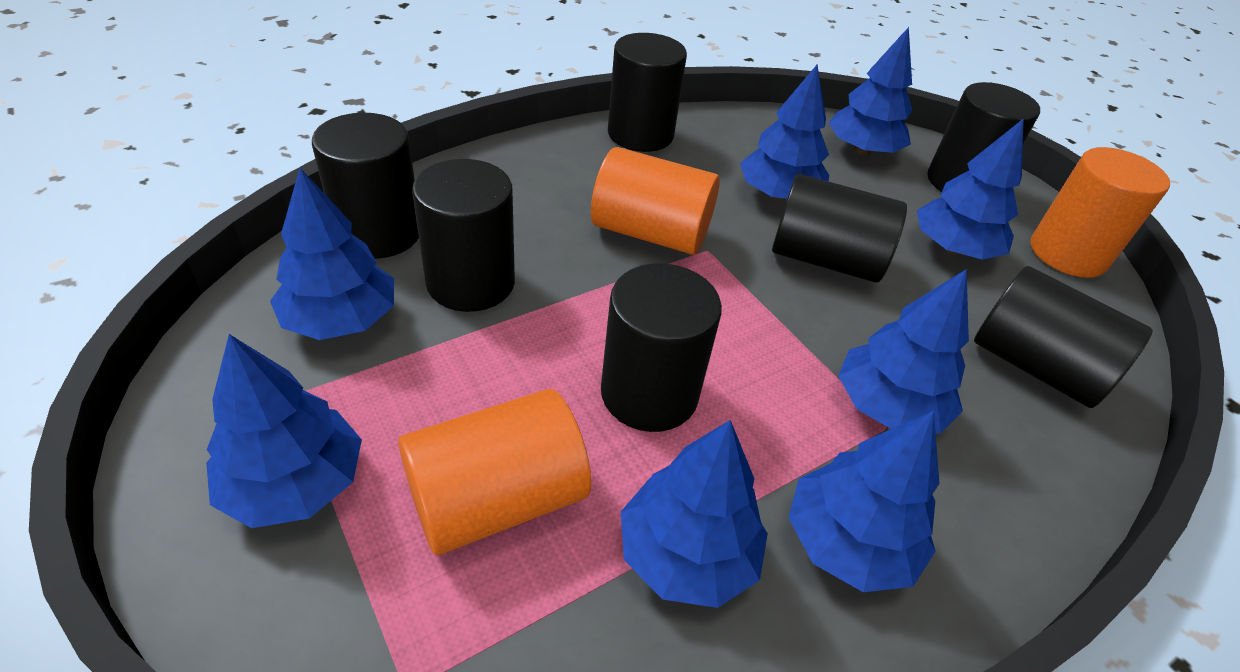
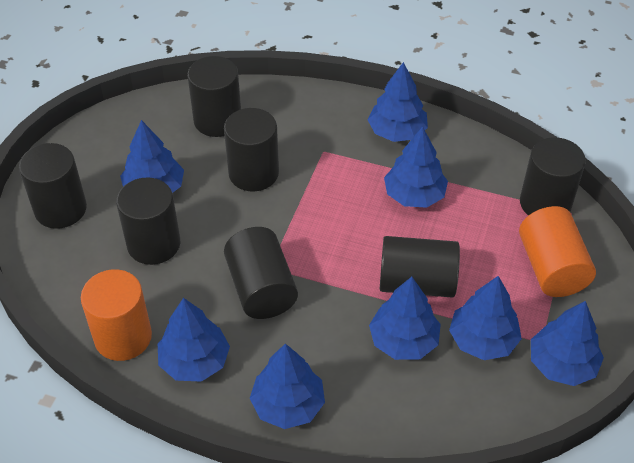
orange cylinder: [398,389,591,555] [591,147,720,255] [1030,147,1170,278] = 3 -> [81,269,152,361] [519,206,596,297] = 2

